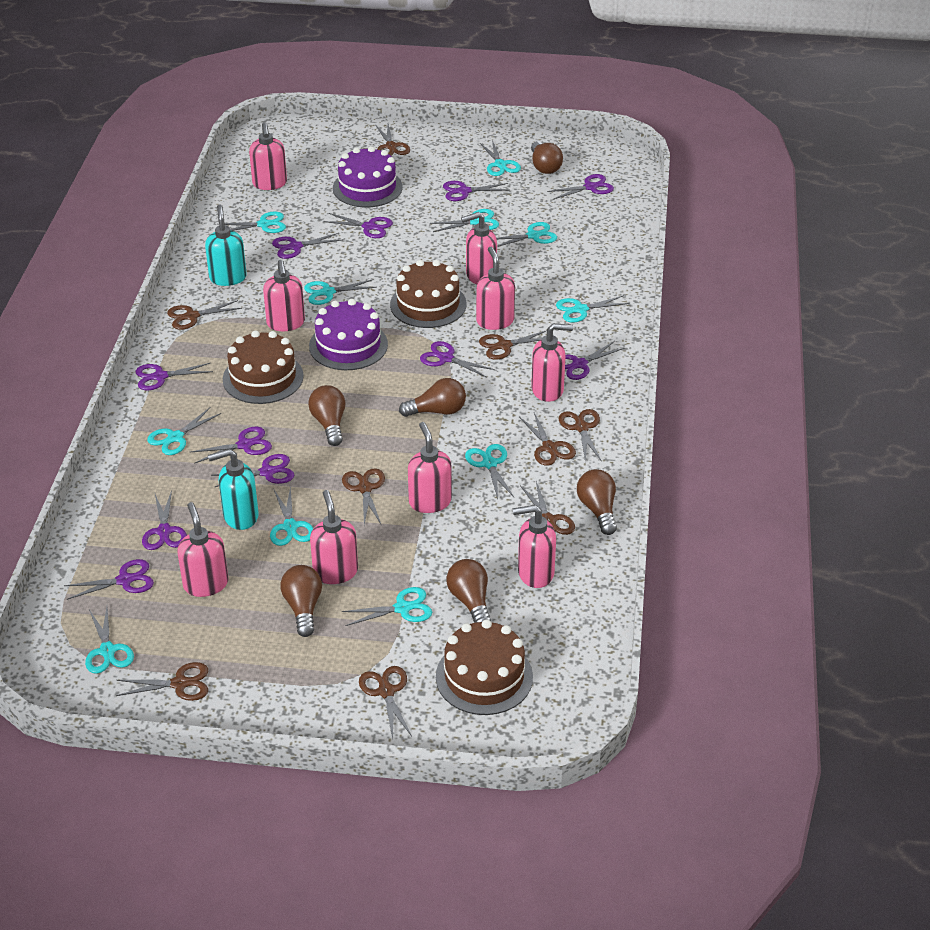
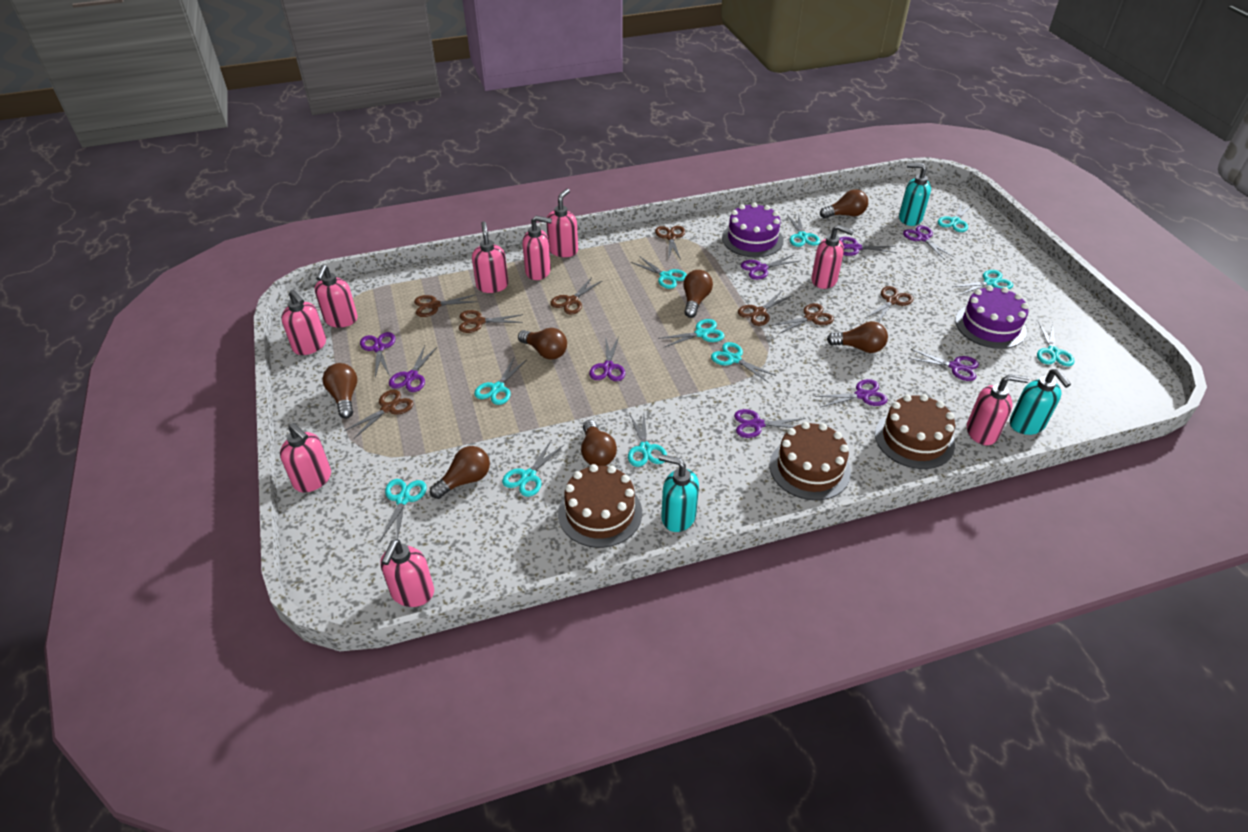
brown light bulb: [280,565,322,637] [308,385,345,446] [399,378,466,417] [447,559,491,623] [531,141,563,174] [577,469,617,535] = 6 -> [322,363,357,419] [430,446,490,499] [518,328,567,360] [581,420,617,466] [683,270,713,318] [820,189,868,218] [827,321,888,353] = 7
brown scissors: [116,662,208,701] [167,300,242,330] [342,468,385,525] [359,666,412,739] [375,124,410,156] [479,330,547,360] [519,413,576,466] [520,481,575,535] [559,409,602,462] = 9 -> [344,390,414,438] [414,294,478,317] [459,310,523,333] [550,277,602,315] [655,226,685,260] [738,291,793,326] [771,303,834,334] [866,286,913,322] = 8
purple scissors: [64,559,154,600] [135,363,213,390] [142,490,187,550] [191,427,272,464] [211,454,294,487] [272,233,342,259] [324,213,393,238] [420,341,495,378] [443,181,508,201] [547,174,614,199] [565,341,625,380] = 11 -> [360,332,395,378] [389,345,437,392] [589,337,625,381] [734,409,806,438] [741,255,799,280] [815,379,887,407] [840,237,897,256] [903,226,954,260] [908,349,979,381] = 9
turquoise soap dispenser: [205,204,247,286] [208,449,259,530] = 2 -> [659,454,699,532] [899,163,931,226] [1010,369,1071,435] = 3

